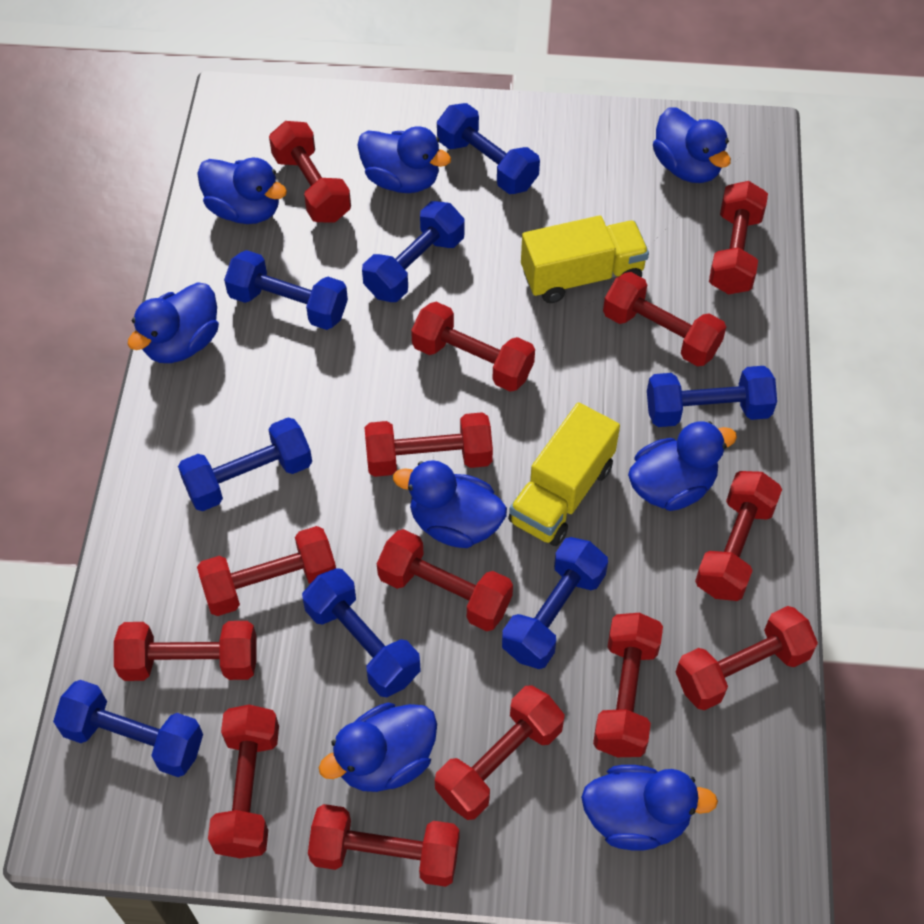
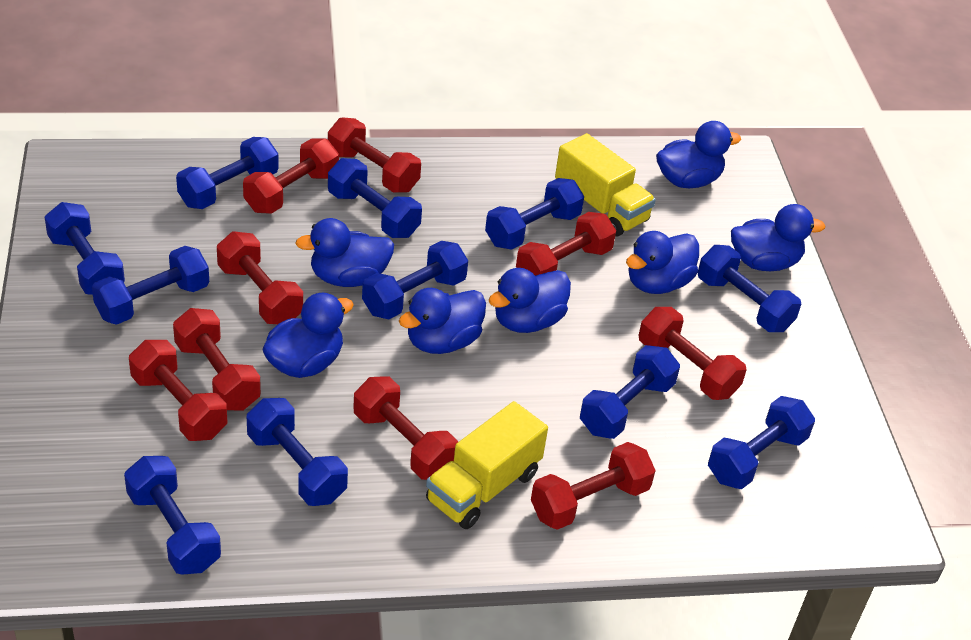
blue duck: [127,282,219,363] [197,158,287,224] [319,703,437,792] [357,127,451,193] [393,460,507,548] [581,765,718,850] [628,421,737,511] [653,108,731,183] = 8 -> [262,293,354,378] [295,218,394,287] [399,288,486,354] [488,268,571,333] [626,231,699,294] [656,121,741,188] [731,204,826,271] = 7
blue dumbbell: [53,680,203,777] [178,417,312,511] [224,250,348,330] [302,568,421,697] [362,201,465,302] [437,103,540,194] [502,537,608,669] [647,366,777,427] = 8 -> [44,202,125,295] [92,246,209,325] [124,456,221,574] [176,137,279,209] [247,398,348,506] [328,158,422,238] [362,241,468,319] [485,178,584,250] [580,345,680,439] [698,245,801,332] [708,396,815,489] = 11
red dumbbell: [114,621,257,681] [197,526,336,616] [208,705,279,858] [269,121,351,223] [308,804,460,887] [365,412,493,477] [377,529,513,631] [411,302,535,392] [435,685,565,820] [593,613,663,757] [603,272,726,366] [676,606,818,710] [695,471,782,601] [709,181,768,294] = 14 -> [129,340,227,441] [173,308,261,411] [217,231,303,324] [243,138,339,214] [328,117,421,193] [353,376,458,480] [516,212,616,276] [531,442,656,530] [638,307,747,400] = 9

